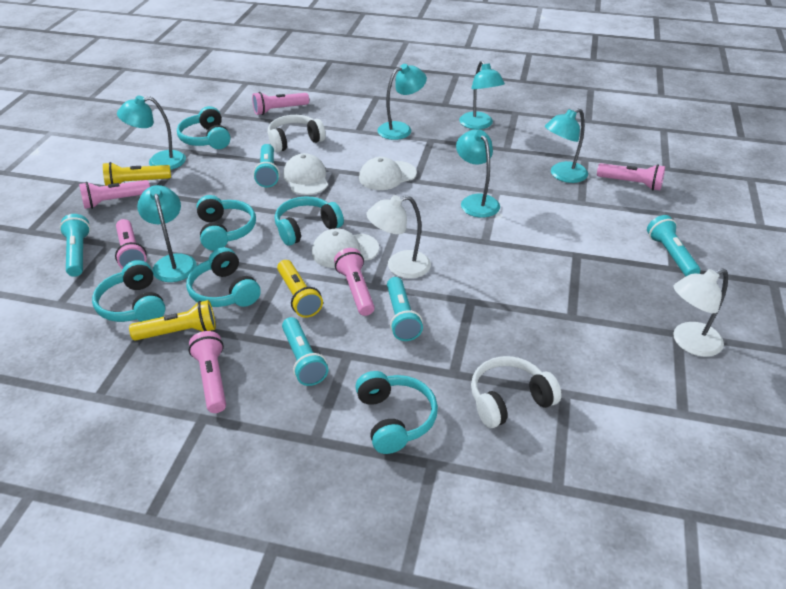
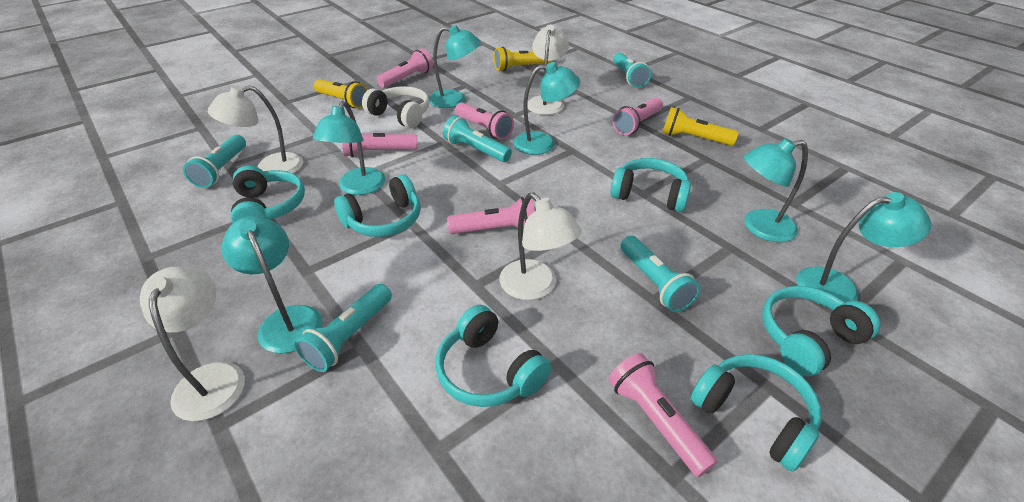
white cap: [283,153,328,195] [312,229,379,268] [359,157,417,190] = 3 -> none = 0
white headphones: [268,115,326,153] [471,356,562,428] = 2 -> [362,86,429,128] = 1
white lamp: [366,195,431,279] [673,268,728,357] = 2 -> [140,267,245,421] [208,85,303,173] [499,192,582,300] [527,25,569,115] = 4

